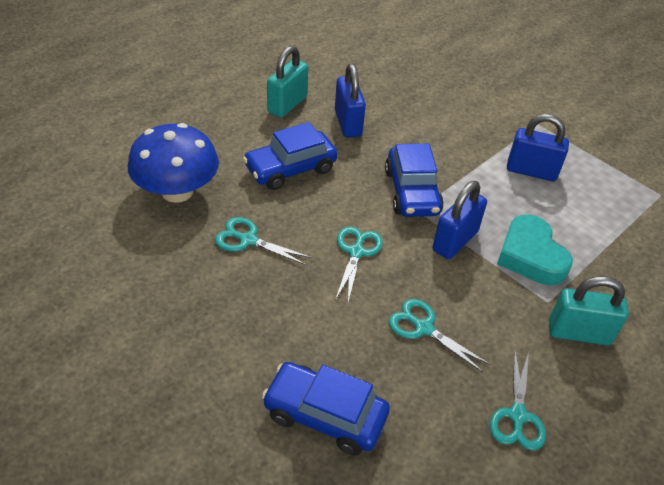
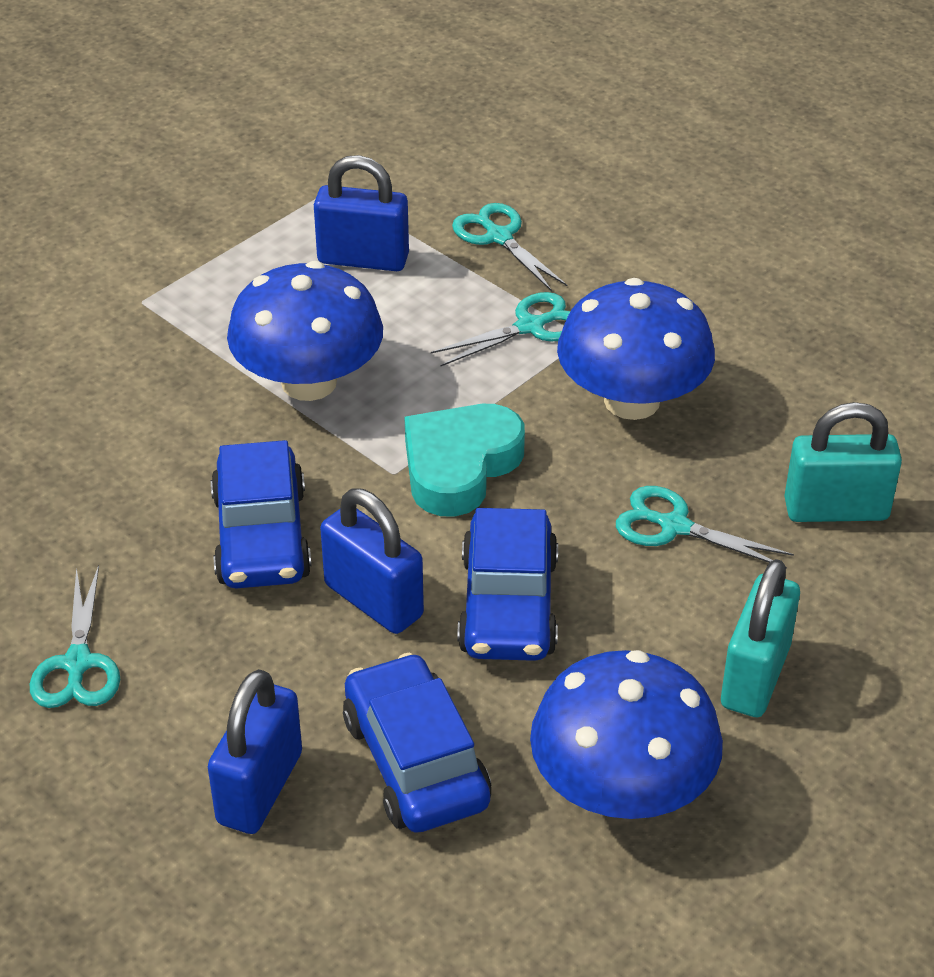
blue mushroom: [128,123,219,203] = 1 -> [227,261,383,401] [530,650,723,819] [557,278,715,420] = 3

